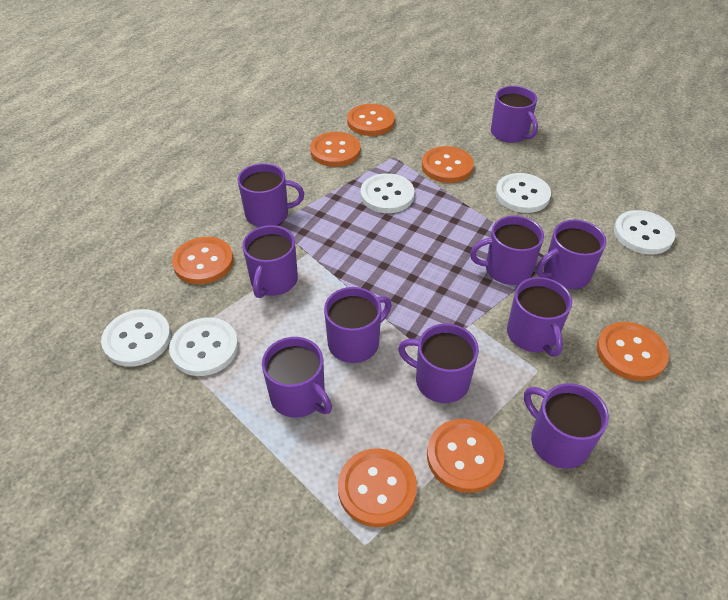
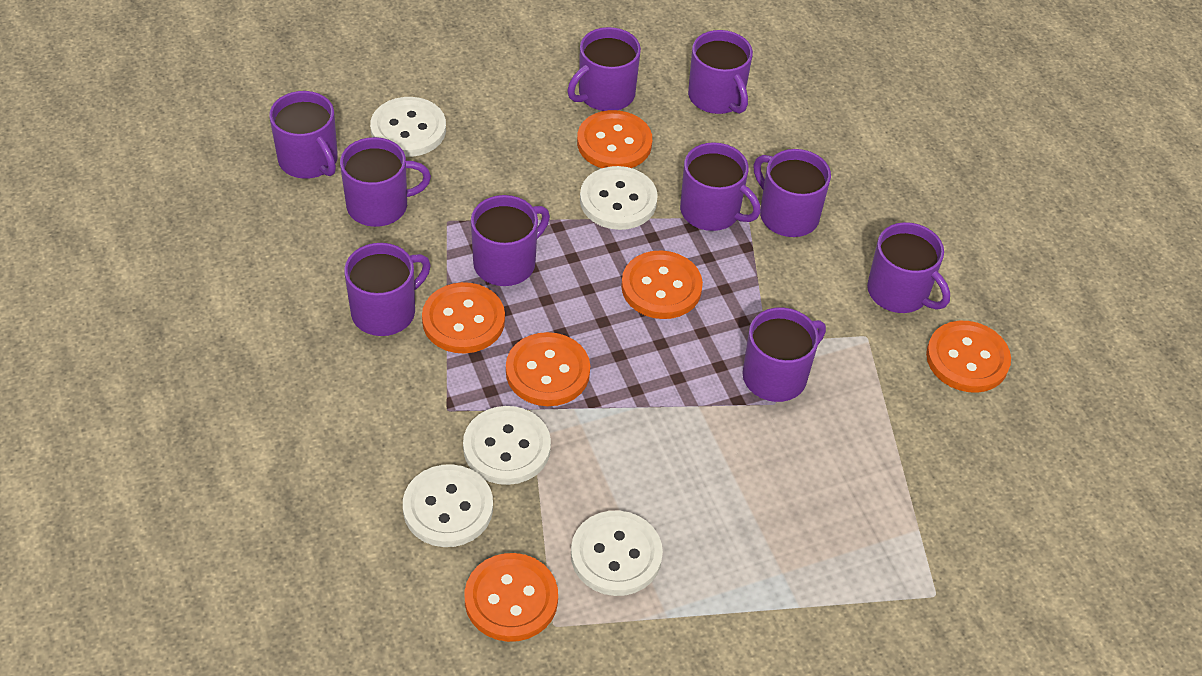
orange button: [172,237,234,284] [310,132,361,167] [338,448,417,527] [347,104,395,136] [422,146,474,183] [427,419,505,493] [597,322,669,381] = 7 -> [422,282,505,353] [465,553,558,642] [506,332,590,406] [577,110,652,168] [621,250,703,319] [926,321,1011,393] = 6

